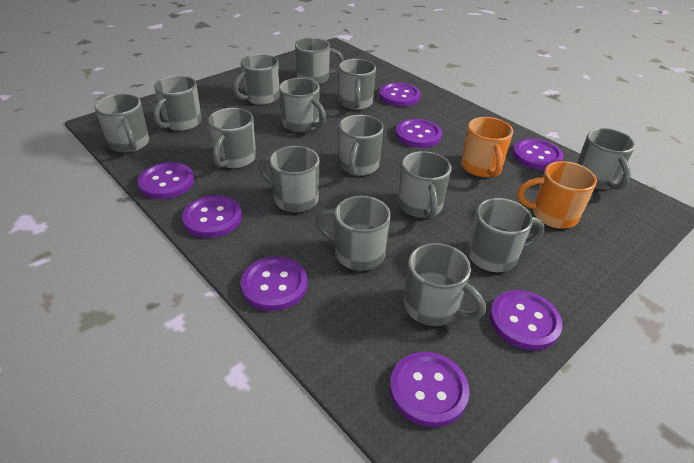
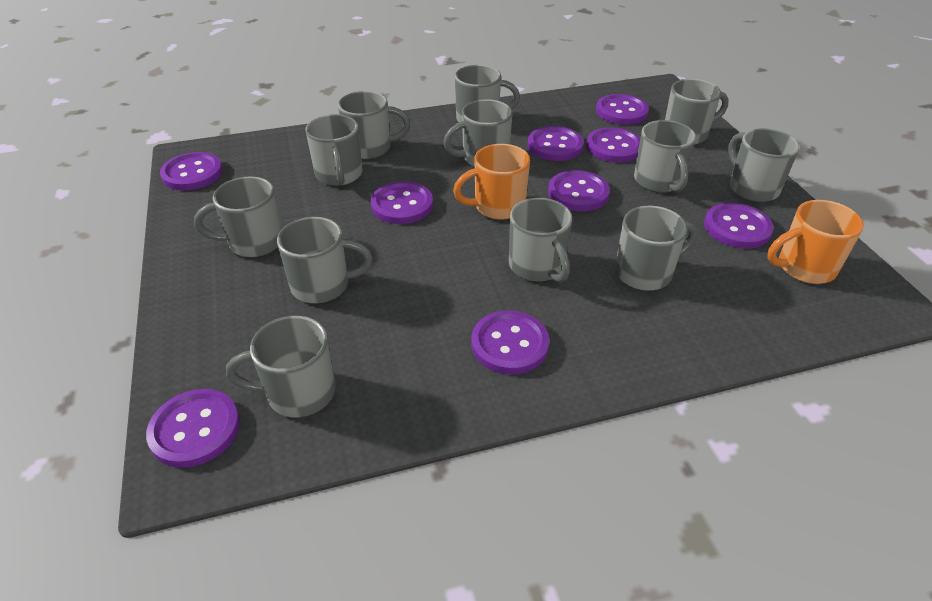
grey mug: [95,94,149,153] [154,75,202,131] [208,108,256,168] [233,54,280,105] [259,146,319,213] [279,78,326,133] [295,38,344,85] [316,196,391,271] [339,59,376,110] [339,115,384,176] [398,151,452,220] [404,243,486,326] [468,198,545,272] [577,128,636,190] = 14 -> [194,176,282,257] [226,316,336,417] [277,217,373,303] [305,114,362,186] [338,91,410,159] [443,99,512,167] [455,65,520,122] [509,198,572,282] [615,206,697,291] [634,120,696,193] [665,79,729,145] [728,128,799,202] = 12
purple button: [138,162,194,199] [182,195,242,238] [241,257,307,311] [379,83,421,106] [390,352,470,427] [395,119,442,148] [490,290,563,350] [513,139,564,170] = 8 -> [146,389,240,468] [160,152,223,190] [371,181,433,224] [471,311,549,374] [528,126,583,161] [548,170,610,211] [586,127,640,162] [596,94,649,125] [704,203,774,249] = 9

